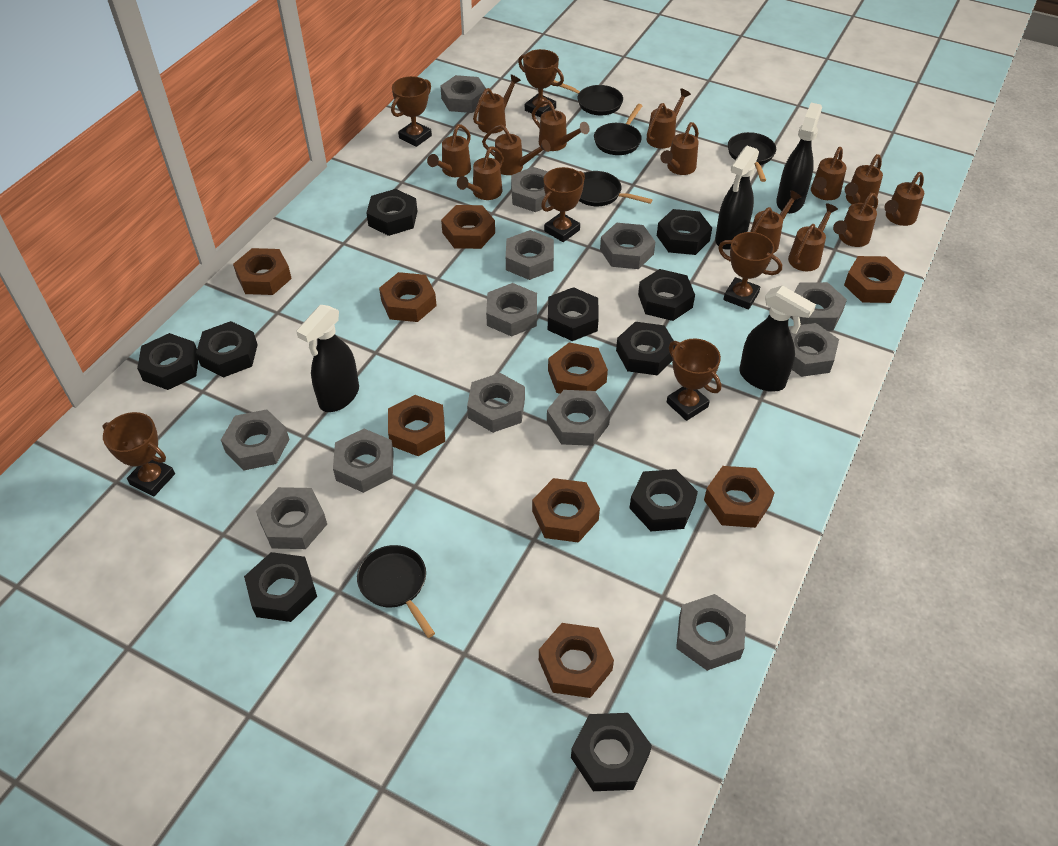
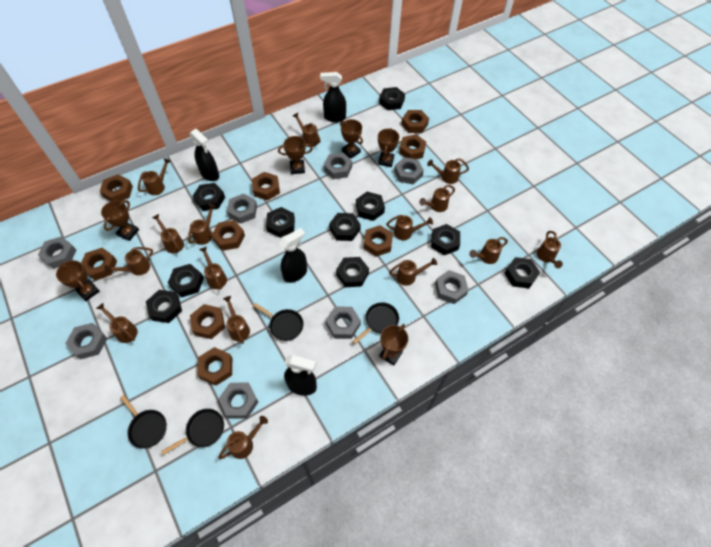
black pan: [357,545,435,638] [553,80,623,115] [579,171,652,206] [594,104,642,155] [728,132,776,182] = 5 -> [120,395,167,449] [161,409,224,455] [253,303,304,341] [353,302,399,344] = 4
brown watering can: [427,124,471,177] [457,147,504,200] [473,74,521,133] [482,125,551,175] [532,100,590,151] [647,88,691,149] [660,122,699,175] [750,190,802,253] [788,203,838,271] [811,147,847,200] [833,193,878,247] [845,154,883,206] [885,172,924,226] = 13 -> [96,303,138,343] [104,247,153,275] [138,158,171,195] [152,214,184,253] [188,204,216,245] [199,247,227,290] [218,416,268,459] [223,296,250,344] [293,113,321,147] [386,215,433,240] [389,258,437,286] [419,185,455,212] [427,158,469,184] [469,237,508,264] [537,231,563,268] = 15
grey nut: [221,409,289,470] [256,487,327,549] [333,429,394,493] [440,75,487,113] [467,373,525,433] [486,283,537,337] [506,230,554,280] [511,167,550,212] [547,390,610,446] [600,223,655,269] [676,594,746,671] [789,323,839,377] [790,282,847,330] = 13 -> [38,236,76,269] [65,323,107,359] [219,383,258,419] [227,194,257,224] [324,153,352,179] [326,307,361,339] [394,157,424,184] [435,270,469,304] = 8

